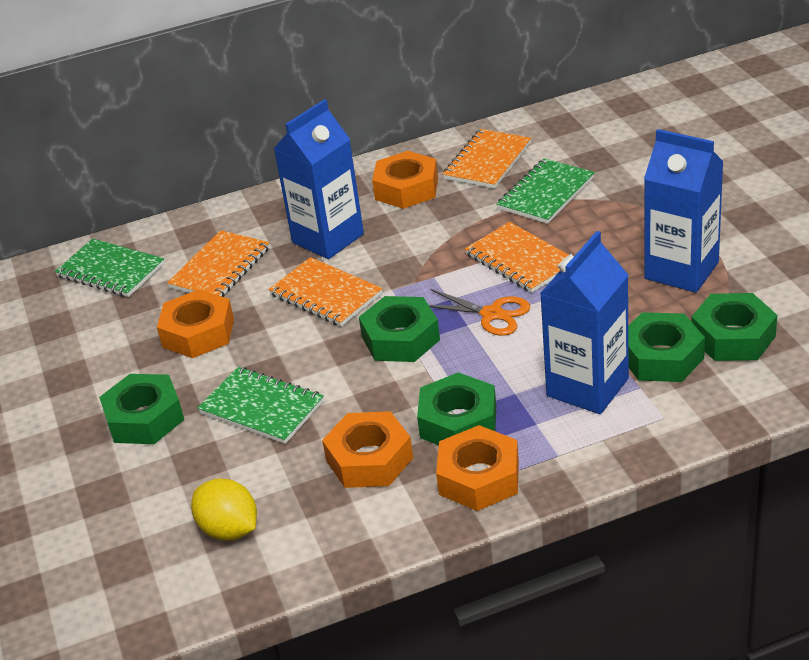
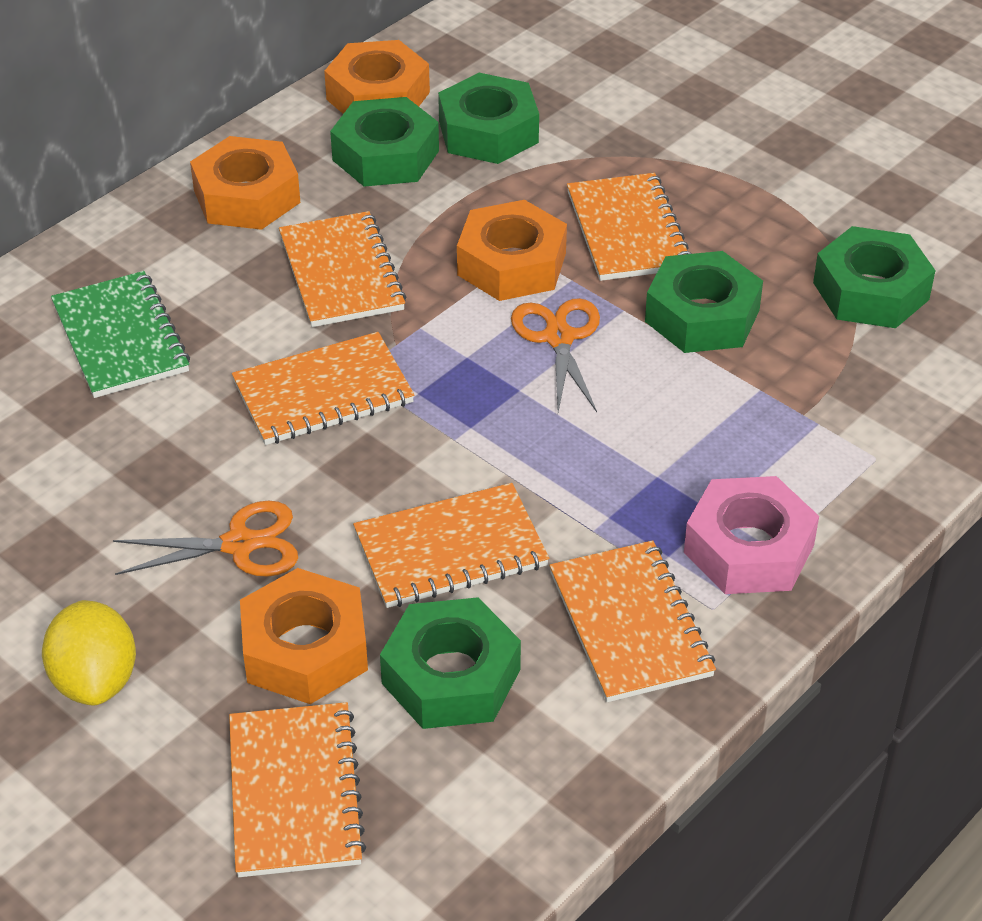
blue carton: [274,99,364,259] [540,231,629,414] [644,129,724,293] = 3 -> none = 0
green notebook: [55,239,165,297] [198,367,324,444] [497,158,595,224] = 3 -> [51,271,190,398] = 1
orange notebook: [167,230,270,297] [268,257,383,327] [443,129,531,189] [465,222,569,293] = 4 -> [229,702,366,877] [232,332,414,445] [279,211,406,327] [353,483,549,608] [549,540,716,702] [567,173,692,281] = 6
orange scissors: [429,289,530,336] = 1 -> [113,501,298,577] [511,298,600,412] = 2
pink nut: none = 0 -> [684,476,819,594] = 1

